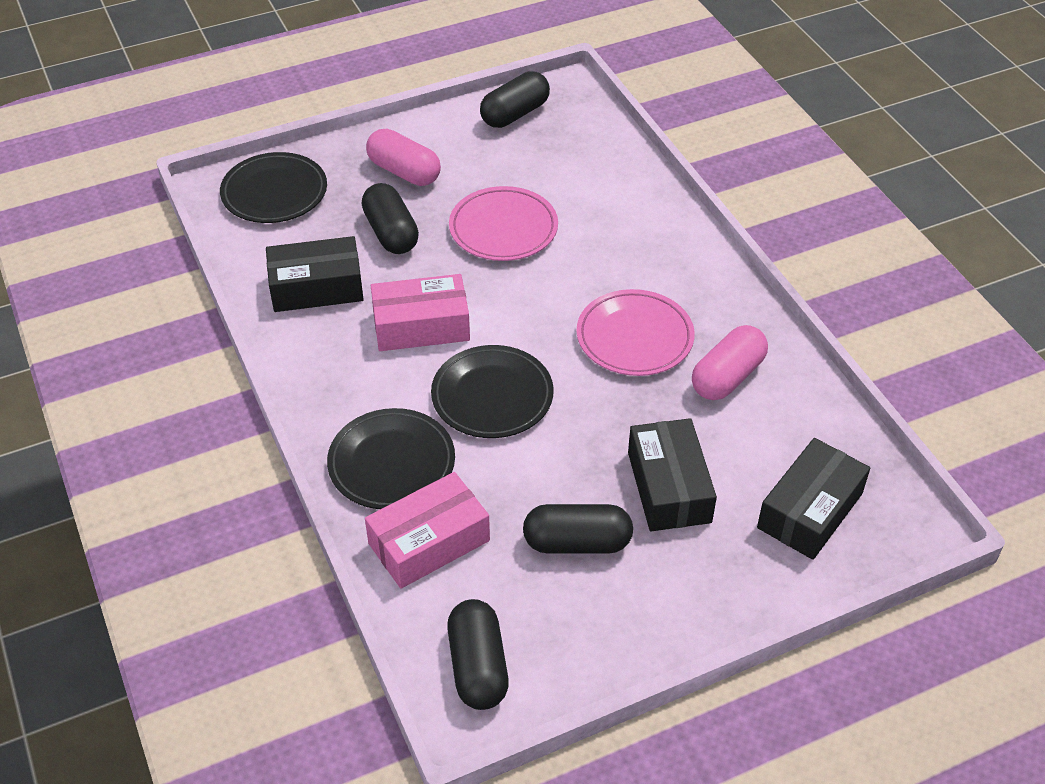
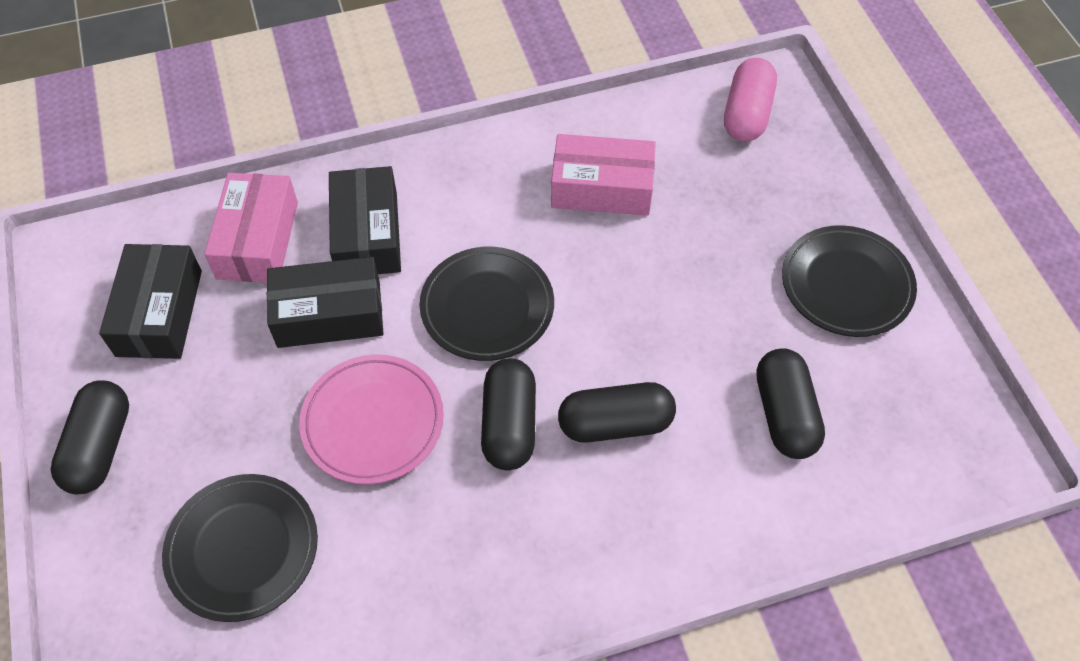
pink capsule: [366,129,441,186] [692,325,768,400] = 2 -> [724,58,777,142] = 1
pink plate: [449,186,558,261] [577,289,695,376] = 2 -> [299,354,444,484] = 1

